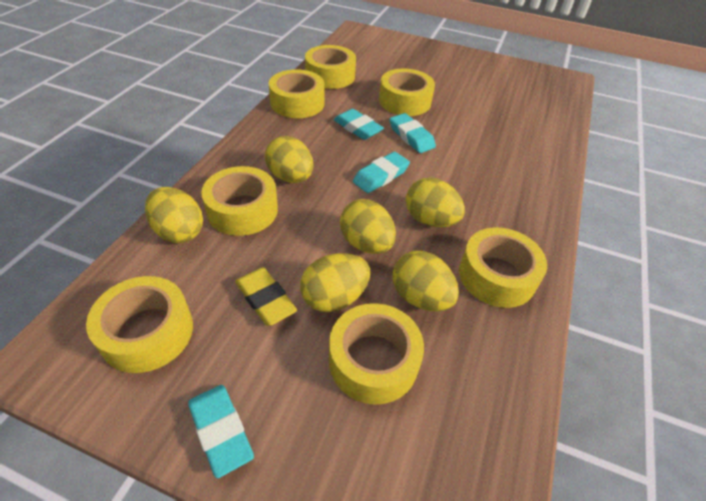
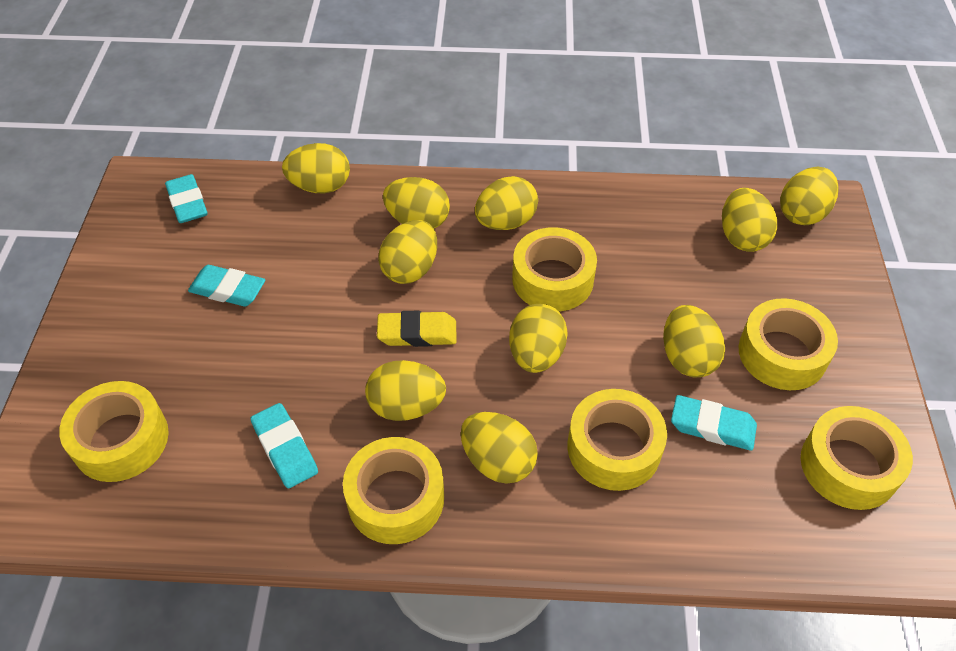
yellow egg: [145,187,203,243] [265,136,313,183] [300,253,370,312] [340,199,396,254] [393,251,459,311] [406,178,465,227] = 6 -> [282,143,350,193] [365,360,446,421] [378,220,437,284] [383,177,450,229] [461,412,538,484] [475,176,538,230] [509,304,568,373] [663,305,725,378] [722,188,777,252] [780,167,838,225] = 10
yellow tape: [86,276,193,373] [201,166,278,236] [269,69,325,118] [305,45,356,89] [329,303,424,405] [379,68,435,116] [459,227,547,308] = 7 -> [59,381,169,482] [343,437,444,544] [512,227,597,312] [567,389,667,491] [739,298,838,390] [801,406,913,510] = 6

